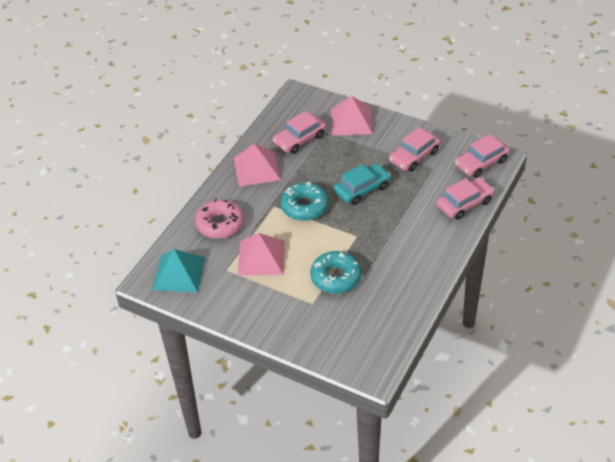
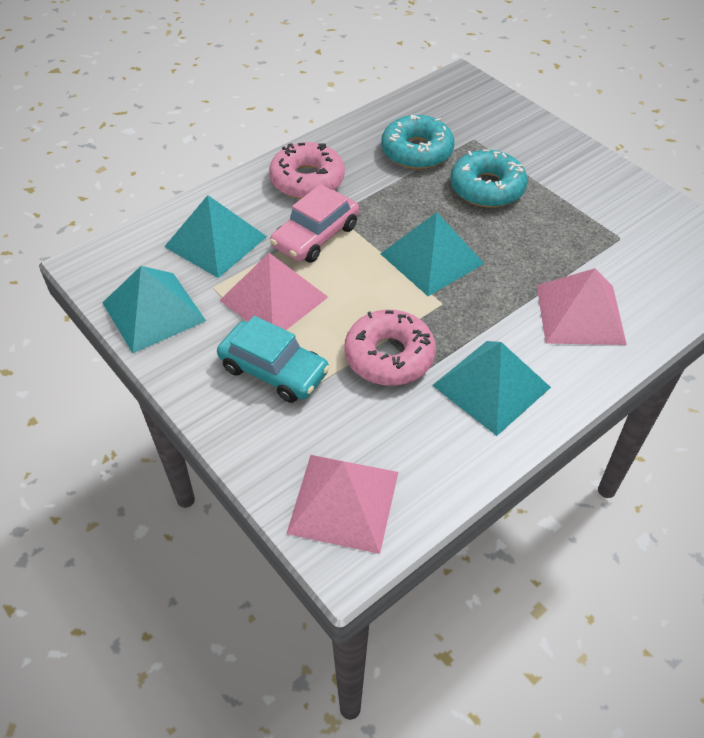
pink car: [273,111,326,154] [389,127,440,172] [437,177,495,220] [455,134,510,178] = 4 -> [270,184,359,263] = 1
pink donut: [195,198,244,239] = 1 -> [269,142,345,199] [344,310,436,386] = 2
turquoise pyramid: [152,249,205,293] = 1 -> [102,266,206,353] [164,195,267,278] [380,212,485,296] [432,341,551,436] = 4

